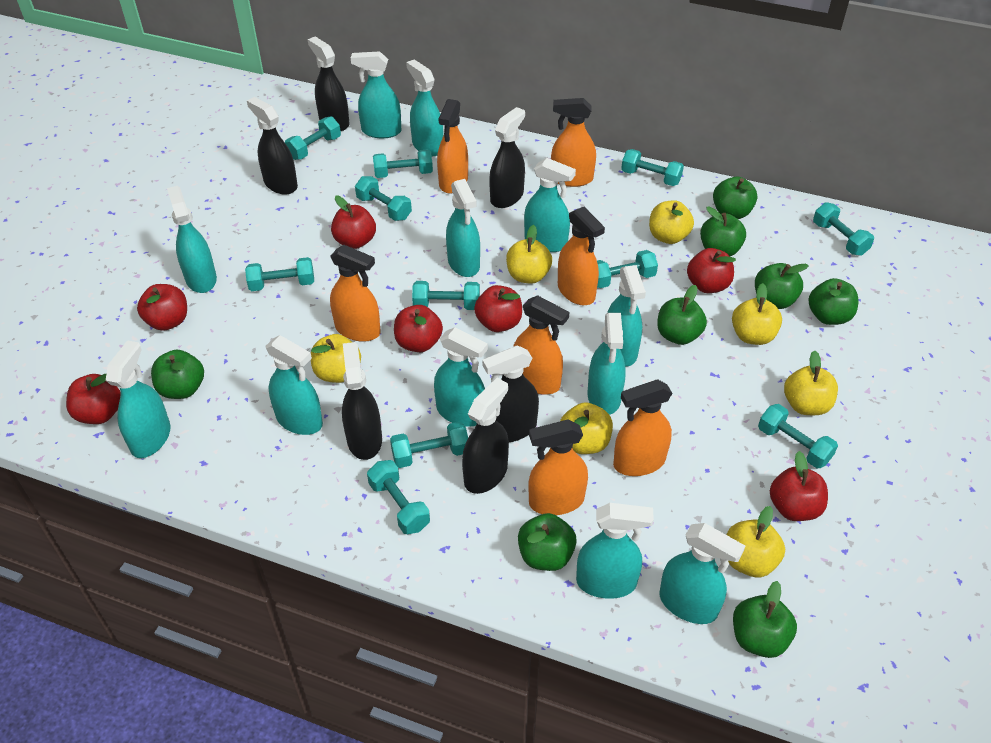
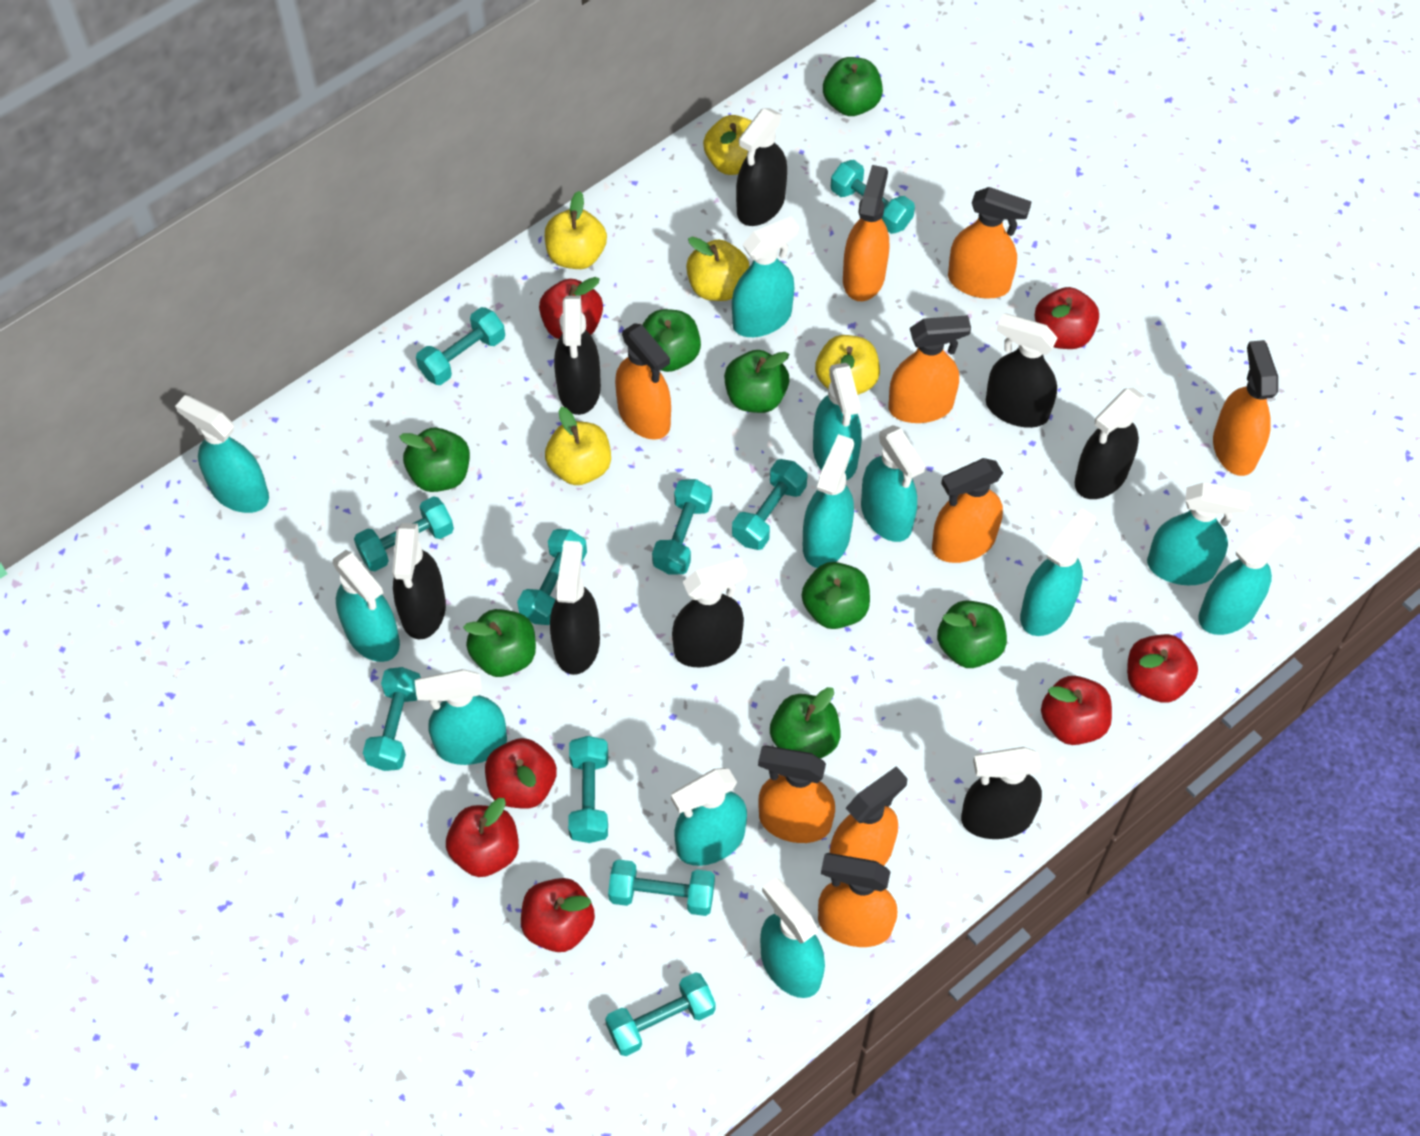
black spray bottle: [247,97,298,195] [308,36,349,131] [342,342,382,460] [462,378,509,494] [482,345,539,442] [489,107,525,208] = 6 -> [392,523,446,640] [550,540,600,675] [554,296,601,415] [672,558,747,667] [736,108,787,226] [961,747,1042,839] [986,313,1057,428] [1075,388,1145,499] = 8
orange spray bottle: [330,244,380,342] [437,99,468,194] [513,295,569,395] [528,420,588,515] [551,98,596,187] [558,207,605,305] [613,380,673,476] = 7 -> [615,323,671,440] [758,745,835,843] [818,853,897,947] [830,766,907,866] [843,165,889,301] [888,315,971,423] [932,458,1003,563] [948,187,1031,299] [1213,340,1278,476] = 9
turquoise dumbbell: [245,257,314,291] [285,116,341,160] [355,176,412,221] [367,460,430,534] [373,149,433,178] [390,422,468,468] [412,281,480,310] [597,250,658,288] [621,149,684,186] [758,404,838,468] [813,202,874,256] = 11 -> [354,496,454,571] [363,667,421,771] [416,307,505,385] [517,529,587,625] [568,736,608,843] [605,972,716,1056] [608,859,715,916] [652,479,712,574] [732,459,807,550] [831,160,915,234] = 10
yellow apple: [311,334,361,383] [506,225,552,284] [560,402,613,454] [649,200,694,244] [727,506,785,578] [732,283,782,345] [784,351,838,415] = 7 -> [545,191,607,269] [545,407,611,485] [686,237,749,301] [703,115,752,175] [815,335,880,395] = 5

